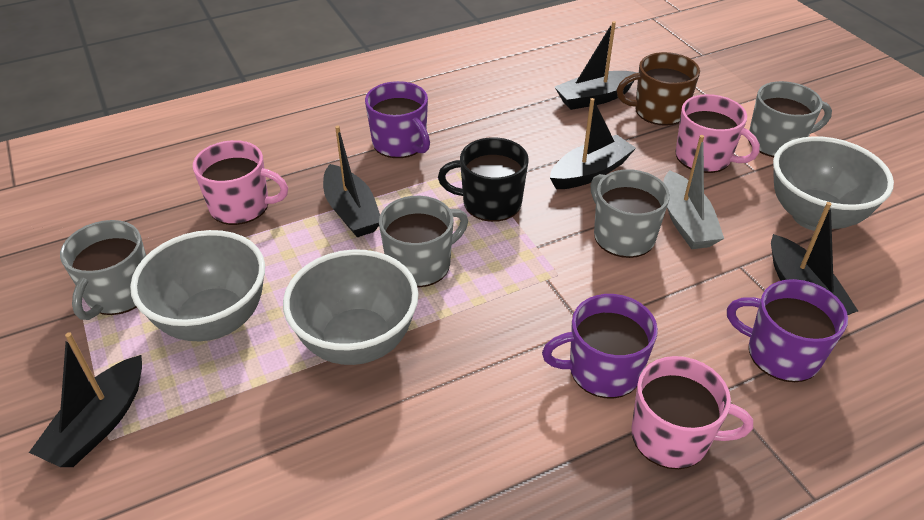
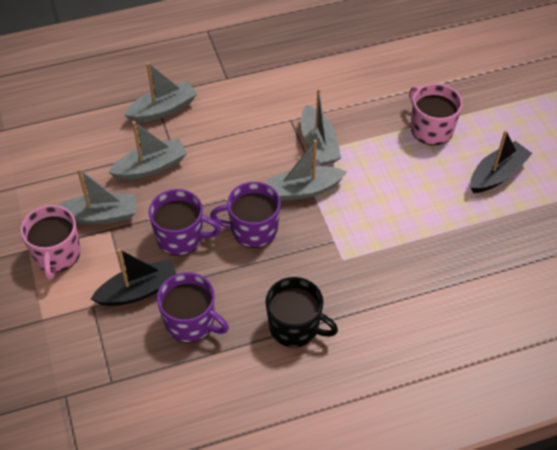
black boat: [29,332,142,467] [323,126,380,237] [550,98,636,189] [555,21,638,110] [771,202,858,315] = 5 -> [91,249,176,306] [470,130,532,193] = 2
brown mug: [617,52,700,126] = 1 -> none = 0
grey boat: [663,135,724,249] = 1 -> [58,168,136,224] [108,121,187,180] [124,62,197,123] [266,139,347,201] [301,88,341,166] = 5
grey bowl: [130,230,265,341] [283,249,418,365] [773,136,894,231] = 3 -> none = 0
grey mug: [60,220,146,320] [379,196,468,287] [590,169,670,258] [748,81,832,157] = 4 -> none = 0
pink mug: [193,140,288,225] [632,356,753,469] [676,94,760,173] = 3 -> [21,205,81,280] [409,84,463,145] = 2

